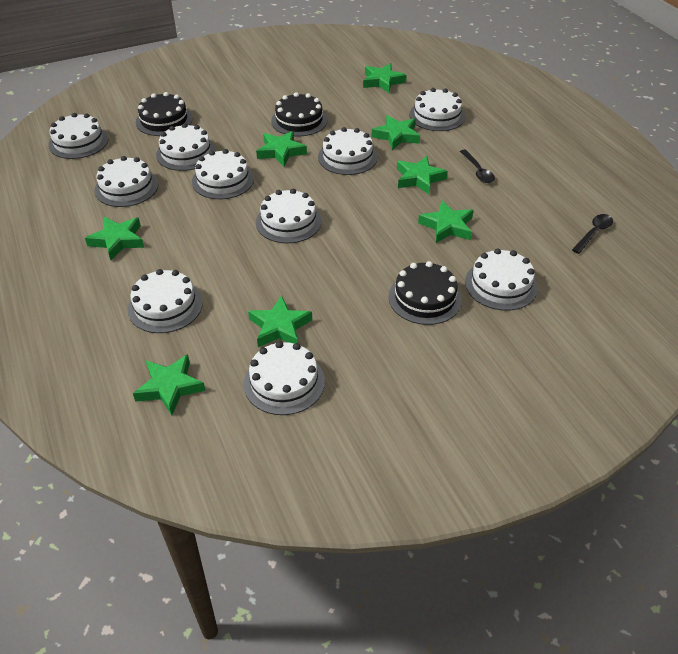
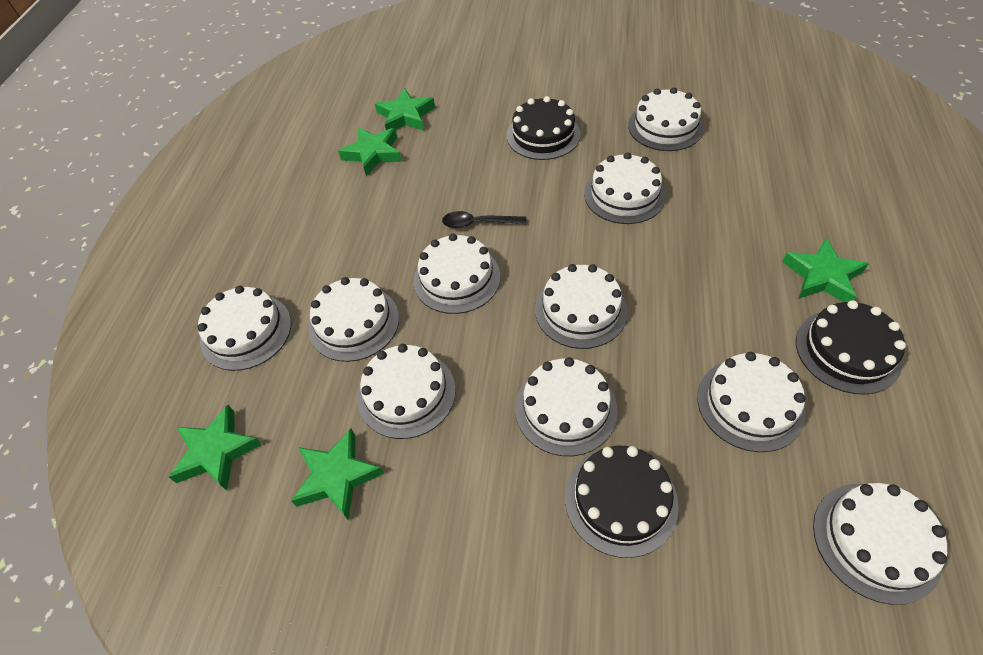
black spoon: [460,149,495,183] [572,214,613,254] = 2 -> [442,211,526,229] = 1
green star: [85,217,144,260] [133,354,205,416] [248,295,312,347] [256,131,307,166] [363,63,407,93] [372,115,420,150] [397,156,448,194] [418,200,474,243] = 8 -> [169,405,262,491] [291,429,384,520] [338,127,402,176] [375,88,435,131] [782,238,869,302] = 5

